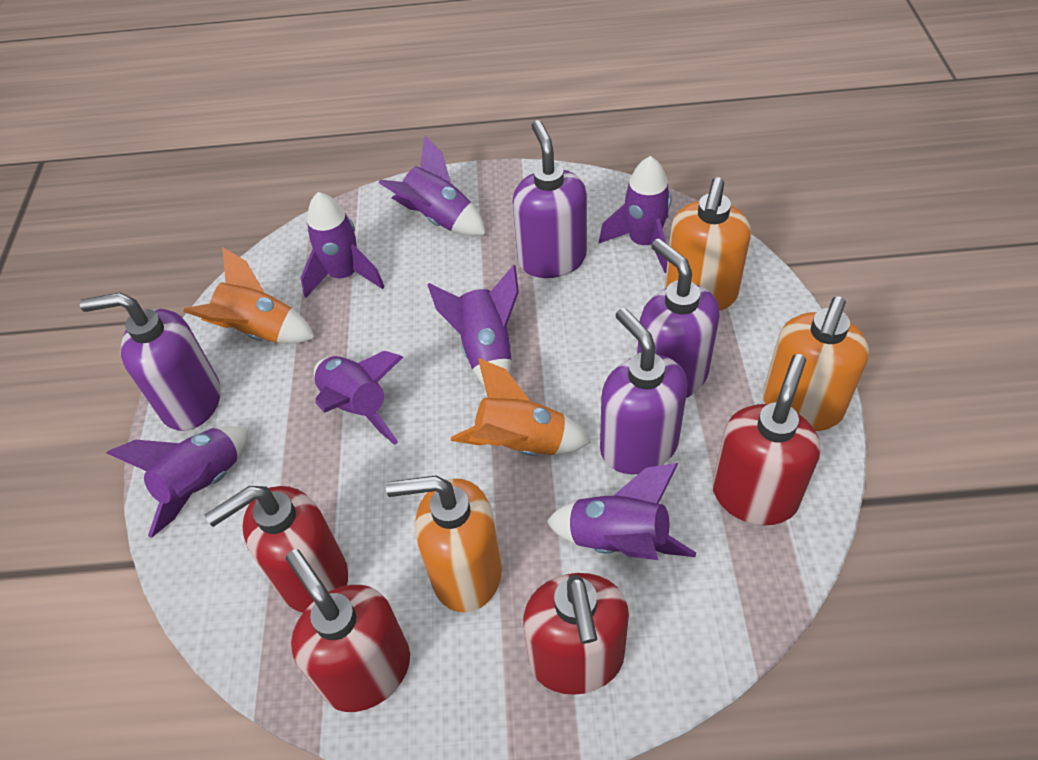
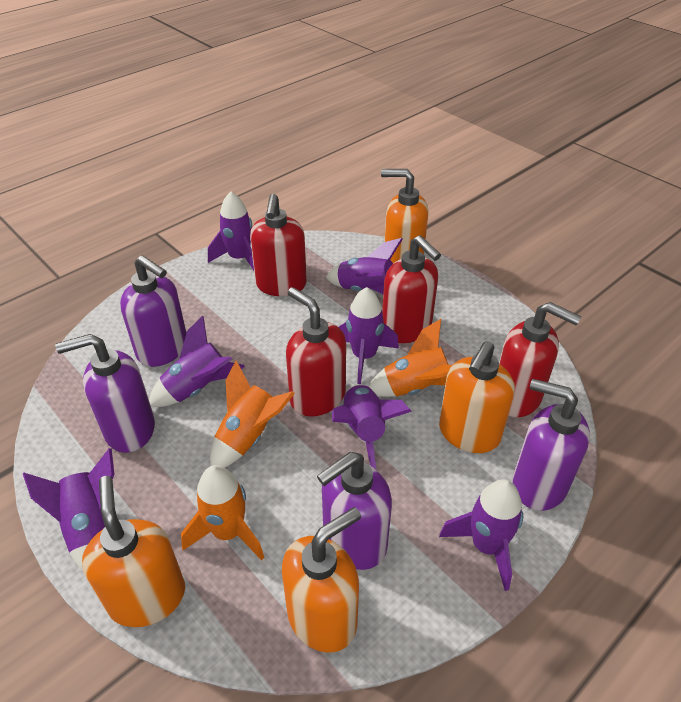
orange rocket: [183,247,315,344] [451,358,591,456] = 2 -> [181,465,265,560] [210,361,295,468] [369,319,452,397] = 3
orange soap dispenser: [386,475,502,613] [665,177,751,311] [763,296,869,431] = 3 -> [82,476,185,627] [282,507,361,652] [381,169,429,263] [439,341,515,453] = 4

